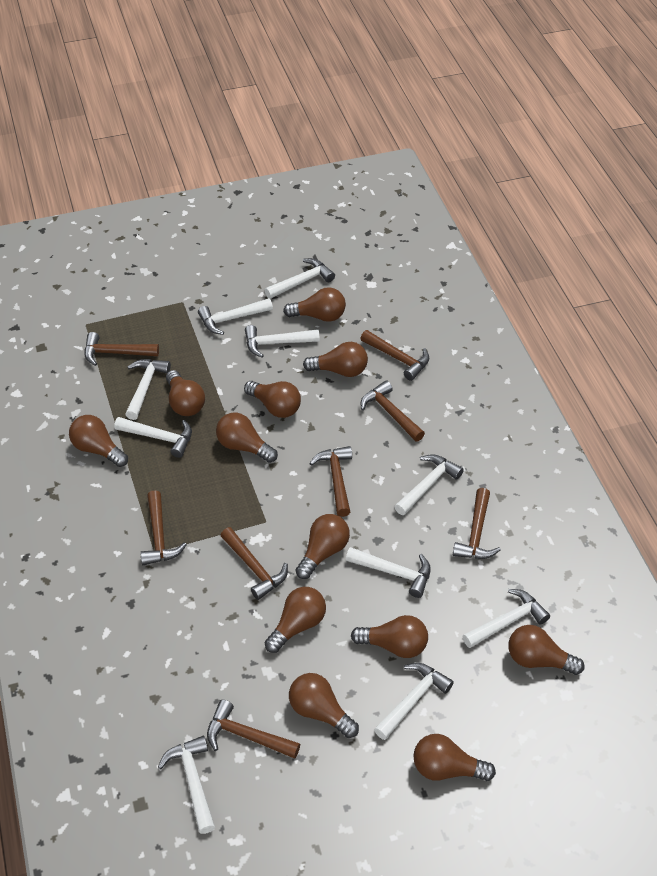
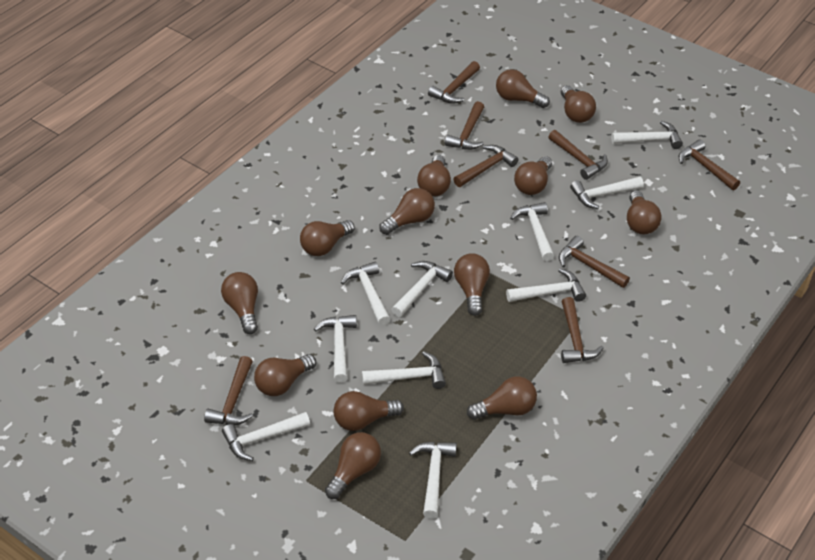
brown light bulb: [69,415,128,467] [166,370,205,416] [216,413,278,463] [244,381,301,418] [265,587,326,653] [283,287,346,322] [289,673,359,738] [296,514,350,579] [303,342,368,377] [351,615,428,658] [413,734,496,781] [508,625,584,675] = 12 -> [221,272,258,334] [254,354,316,396] [300,220,355,256] [325,432,381,499] [334,391,404,431] [379,188,435,235] [417,155,451,196] [454,253,490,316] [467,376,537,420] [496,69,550,108] [514,156,552,195] [561,85,596,123] [627,190,661,234] = 13

